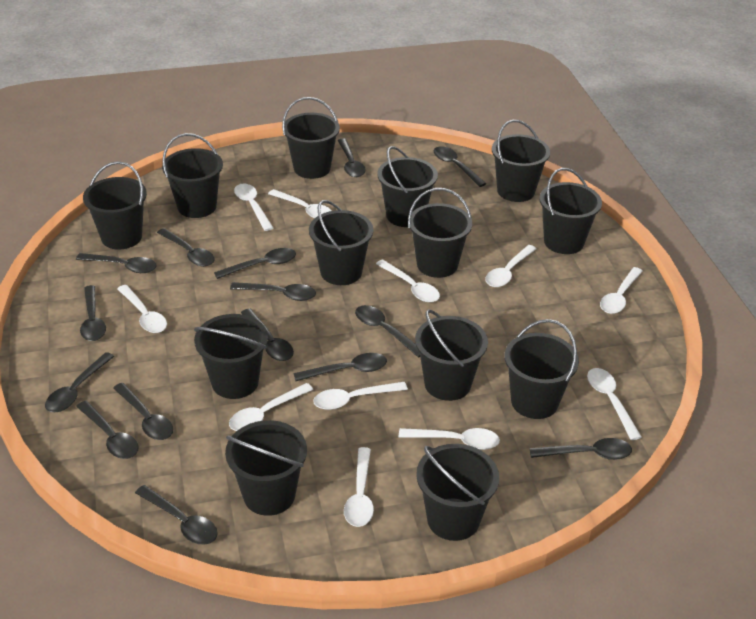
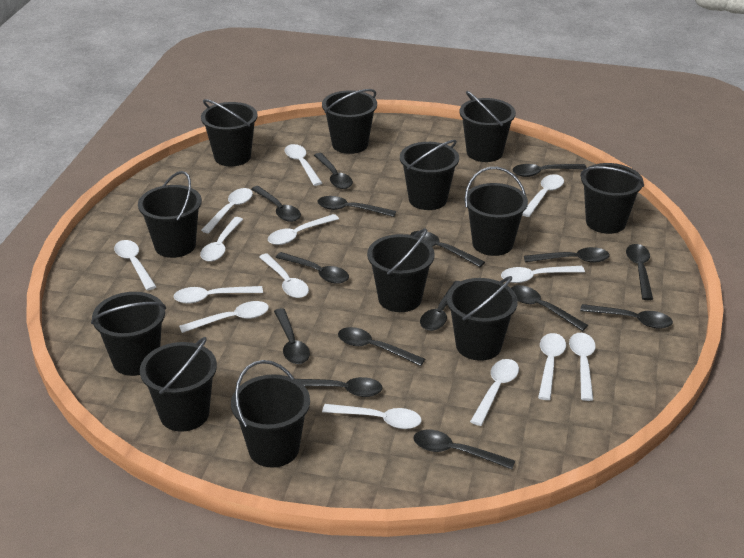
black bucket: [83,161,147,249] [162,133,223,218] [194,314,268,399] [225,420,307,516] [282,97,340,179] [309,200,374,285] [377,146,438,227] [408,188,472,278] [415,310,488,401] [416,444,499,541] [492,120,550,202] [505,319,579,419] [539,168,602,254] = 13 -> [91,292,166,376] [138,171,202,258] [140,337,217,432] [201,99,258,167] [231,360,310,468] [322,89,377,154] [367,228,435,312] [400,140,459,210] [446,276,518,361] [459,91,516,162] [465,167,528,256] [580,163,644,234] = 12
white spoon: [117,285,167,333] [229,383,313,431] [234,183,273,231] [268,189,332,219] [313,382,408,410] [344,447,374,527] [376,259,440,302] [399,428,500,450] [485,245,536,287] [587,368,642,440] [600,267,643,314] = 11 -> [114,240,157,291] [174,286,263,304] [179,301,269,333] [200,217,243,262] [201,188,253,233] [259,253,309,298] [268,214,339,245] [285,144,322,186] [322,404,421,429] [470,359,519,426] [501,266,585,283] [522,174,564,217] [538,333,566,400] [569,333,596,401] = 14

